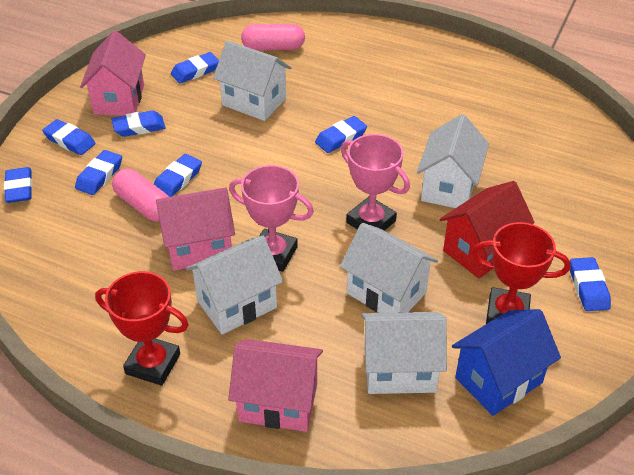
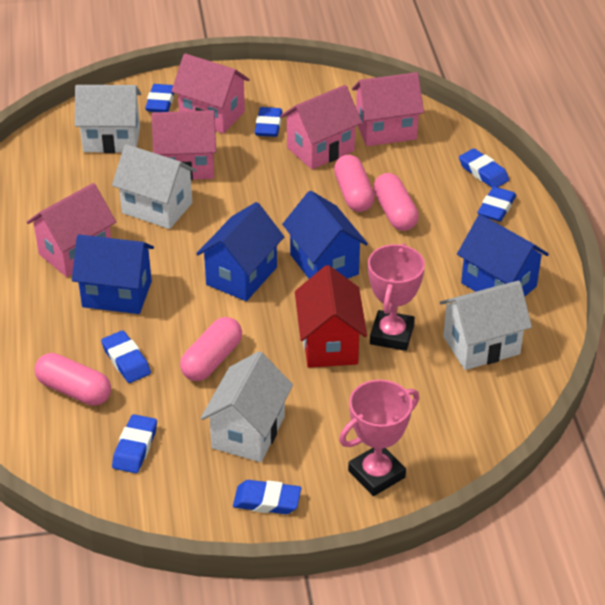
blue eraser: [4,167,32,203] [42,119,96,155] [75,150,122,195] [111,111,165,137] [154,154,202,197] [171,52,219,83] [315,116,367,153] [570,257,611,311] = 8 -> [101,330,151,383] [112,414,157,473] [145,84,174,112] [233,480,301,514] [255,107,282,137] [459,148,509,188] [478,187,516,222] = 7
blue house: [452,309,561,416] = 1 -> [72,234,154,314] [196,202,284,301] [282,191,368,279] [457,214,549,296] = 4
pink capsule: [112,169,169,222] [241,24,305,50] = 2 -> [35,353,111,406] [180,317,242,381] [334,155,375,212] [373,173,419,231] = 4
pink house: [80,31,146,115] [156,187,235,271] [228,339,323,432] = 3 -> [27,183,116,277] [151,110,216,180] [171,54,250,134] [280,85,362,169] [352,72,424,146] = 5
red trophy: [95,271,189,386] [471,222,571,324] = 2 -> none = 0
white house: [186,236,283,335] [213,41,291,121] [340,223,438,313] [361,312,447,394] [417,114,489,208] = 5 -> [75,85,141,153] [112,144,197,229] [201,351,293,462] [440,281,532,370] = 4

